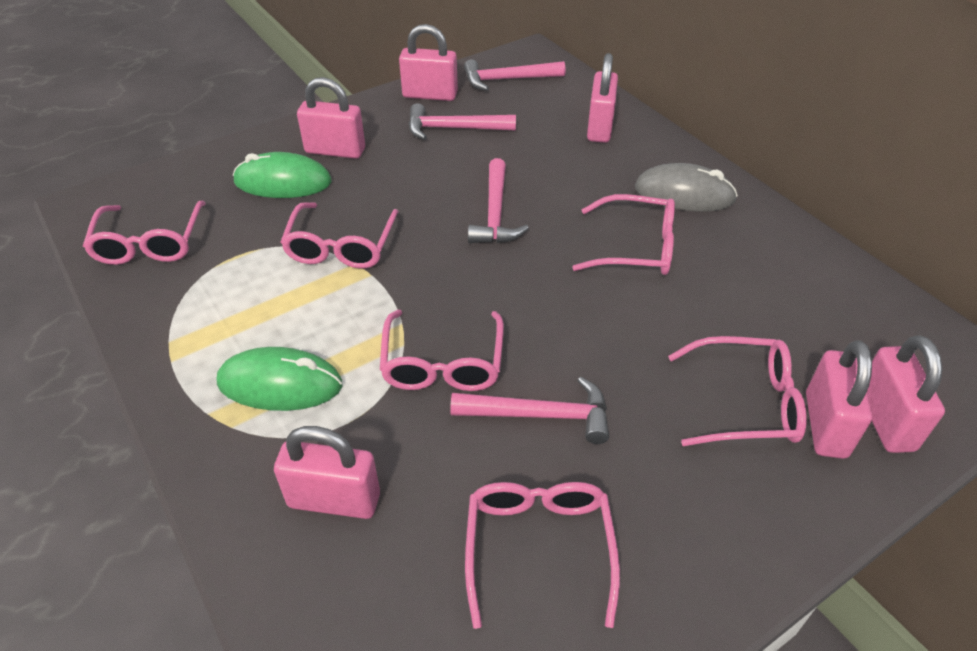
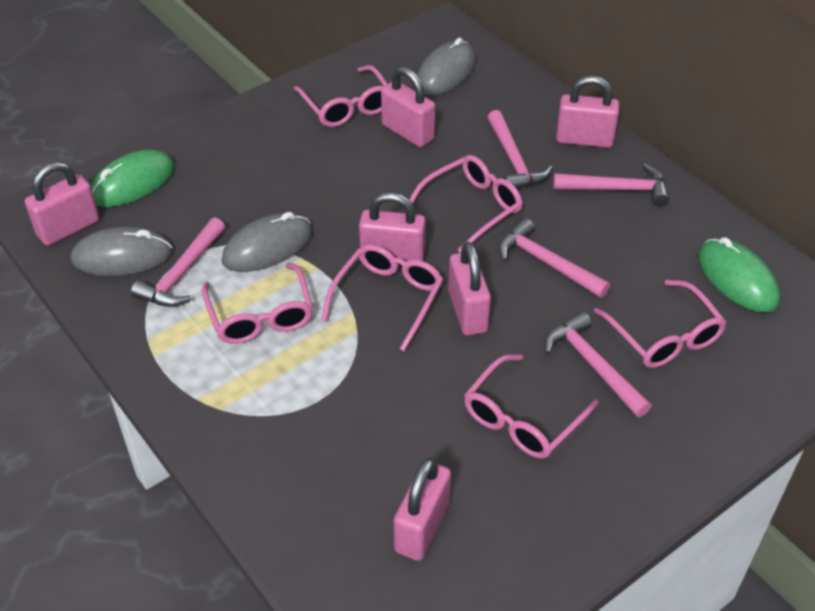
grey mouse: [635,163,738,212] = 1 -> [71,226,173,276] [222,212,313,272] [417,38,476,95] = 3
pink hammer: [409,103,516,140] [450,377,609,444] [464,59,566,90] [468,158,529,243] = 4 -> [131,217,225,307] [487,110,552,189] [499,218,610,298] [545,312,652,417] [553,163,669,206] = 5

